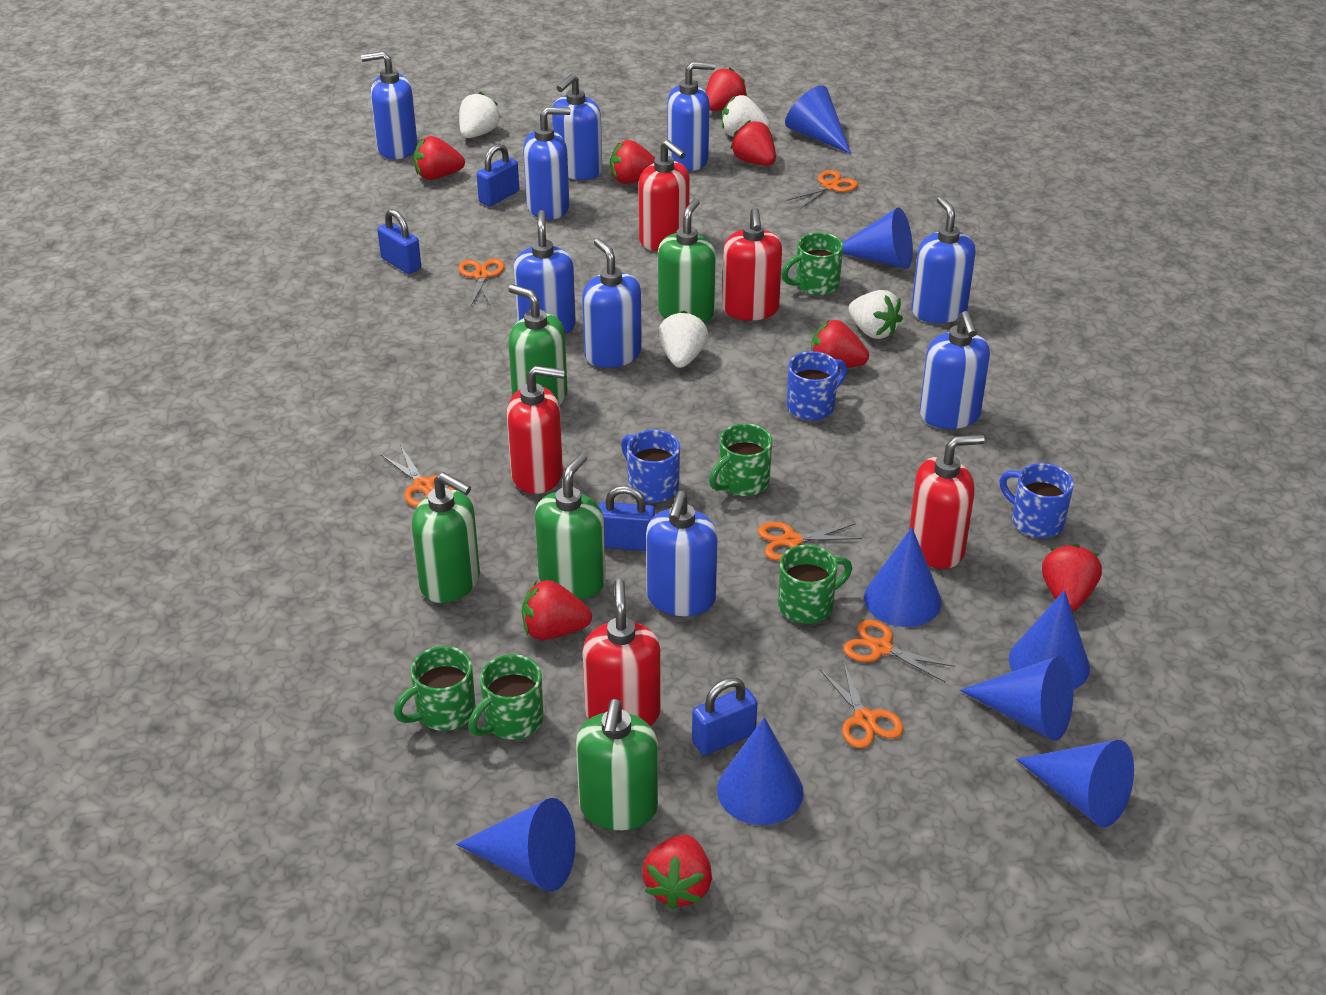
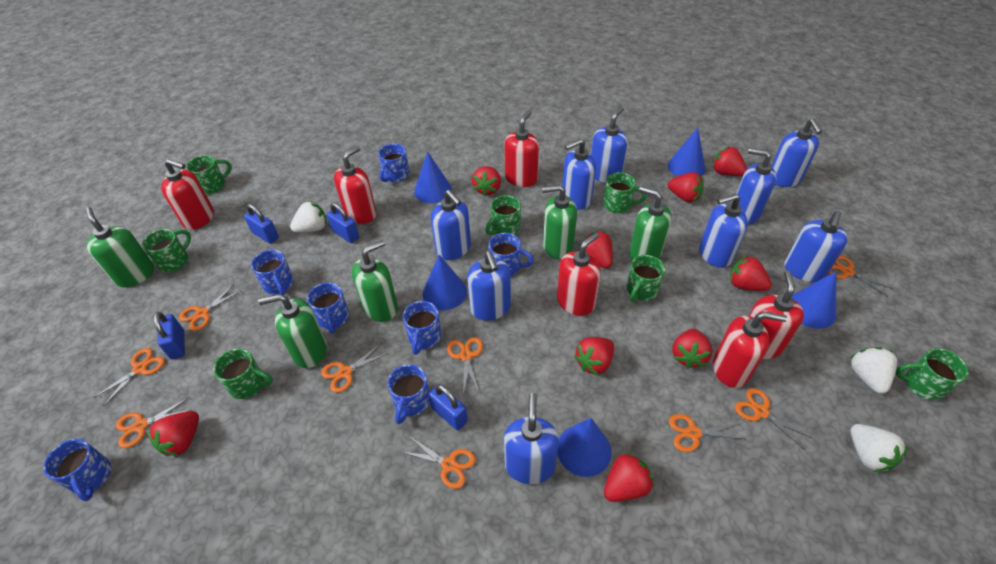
blue cone: [456,798,575,891] [717,717,804,825] [785,85,851,154] [842,207,913,269] [864,527,942,627] [960,656,1073,741] [1009,590,1090,690] [1016,740,1134,827] = 8 -> [414,152,452,203] [423,255,467,310] [557,418,612,477] [668,128,706,176] [792,272,836,329] = 5
blue mug: [621,430,680,503] [787,351,847,421] [999,463,1074,538] = 3 -> [43,439,111,501] [251,250,294,295] [307,282,349,334] [378,144,409,182] [388,364,430,424] [403,301,442,355] [489,233,534,276] = 7
green mug: [394,646,475,731] [468,654,544,739] [709,423,772,496] [778,545,852,624] [782,232,843,295] = 5 -> [142,229,191,272] [186,155,232,194] [213,348,273,399] [485,195,521,235] [603,172,646,213] [626,255,665,302] [895,348,969,401] = 7
orange scissors: [380,445,456,507] [458,259,504,307] [758,522,862,561] [787,170,858,208] [820,663,904,748] [843,620,955,682] = 6 -> [93,348,165,407] [116,397,191,448] [179,284,242,331] [321,343,389,393] [402,436,476,489] [447,337,483,395] [669,414,745,452] [735,388,812,449] [828,255,893,297] = 9
red soap dispenser: [507,366,565,494] [583,579,661,726] [639,140,690,251] [722,208,782,321] [909,435,985,569] = 5 -> [161,159,214,230] [334,146,377,224] [505,111,539,187] [557,232,601,316] [713,312,787,388] [749,271,804,359] = 6
red strawberry: [414,136,465,180] [522,580,592,640] [610,140,655,184] [642,835,712,910] [706,68,747,111] [730,120,776,166] [811,320,869,369] [1042,544,1102,611] = 8 -> [147,411,199,456] [472,166,501,196] [574,337,614,375] [579,231,613,268] [604,452,653,502] [668,172,704,203] [672,329,713,369] [713,147,747,176] [730,255,772,291] = 9
white strawberry: [459,92,501,138] [658,311,708,368] [722,95,770,137] [849,290,903,339] = 4 -> [290,201,326,233] [850,347,897,394] [851,424,908,472] = 3

